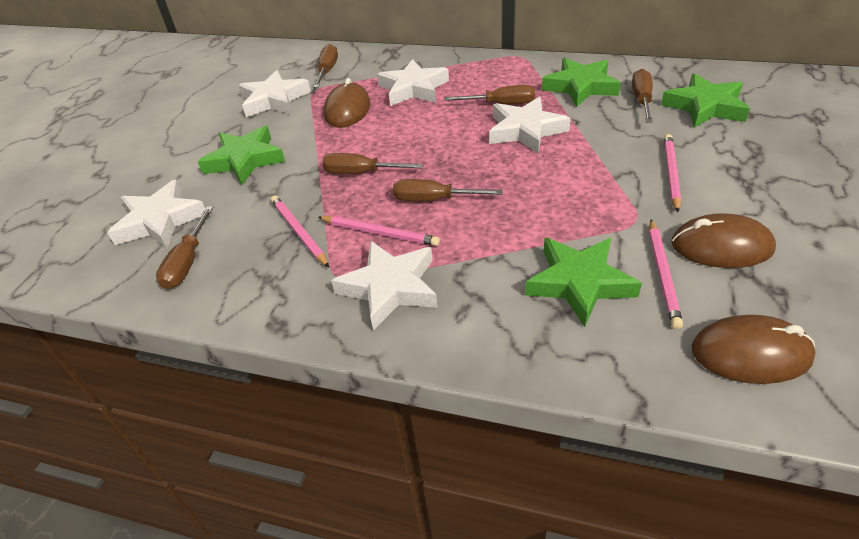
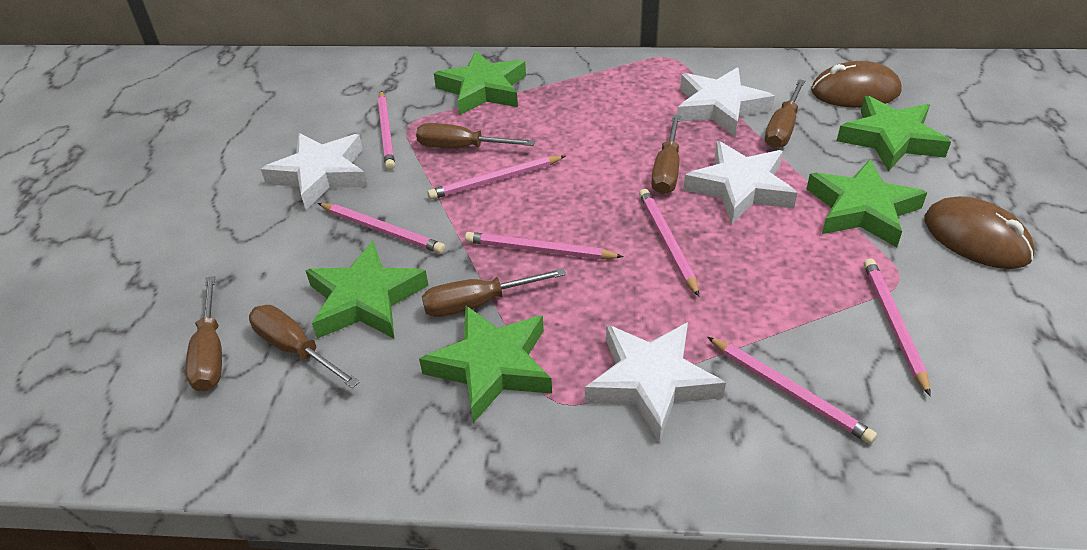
brown mouse: [324,78,370,128] [671,213,776,268] [692,315,816,384] = 3 -> [811,61,902,108] [924,196,1035,269] = 2
green star: [198,126,285,185] [525,238,642,327] [542,58,621,107] [661,73,750,128] = 4 -> [305,241,429,339] [419,306,552,423] [434,50,526,115] [806,159,927,247] [837,96,951,171] = 5
pink pencil: [271,196,329,267] [318,216,440,246] [649,220,683,329] [664,134,681,212] = 4 -> [318,203,445,254] [378,91,395,170] [427,156,565,200] [465,232,624,259] [639,189,699,297] [707,337,877,444] [864,258,931,396] = 7
white star: [107,180,205,248] [238,70,311,117] [331,241,438,330] [377,59,449,106] [489,97,571,154] = 5 -> [261,133,368,210] [585,322,726,442] [677,67,775,136] [683,141,797,224] = 4

